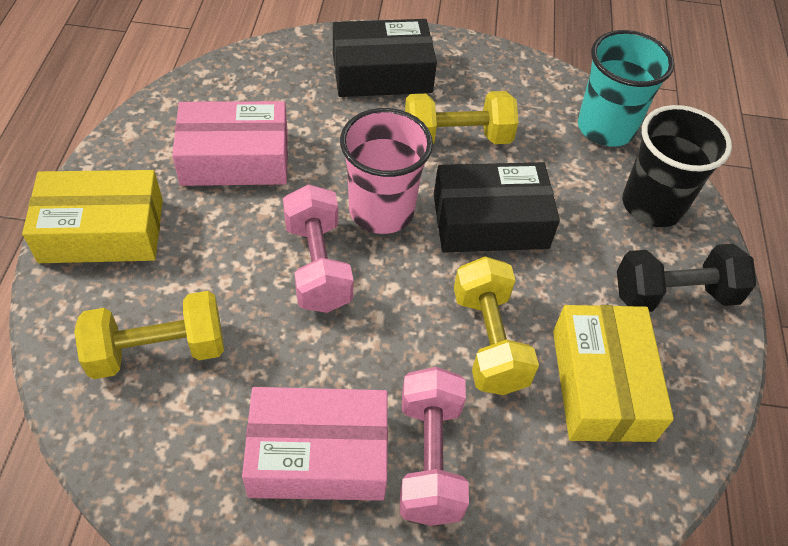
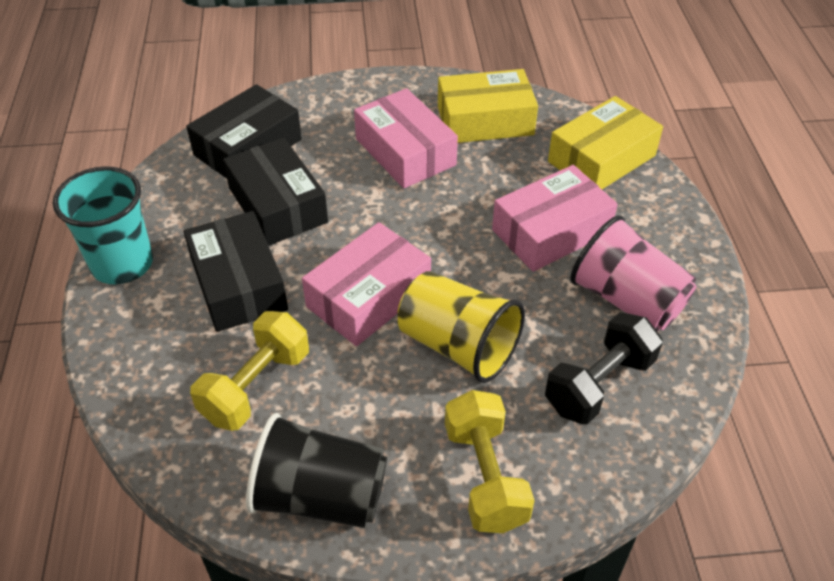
black box: [333,19,437,97] [434,162,560,253] = 2 -> [183,211,288,332] [186,84,302,178] [223,138,328,246] = 3
pink box: [172,101,288,186] [242,387,388,501] = 2 -> [302,222,431,346] [354,88,458,188] [492,165,618,272] = 3
pink dumbbell: [283,184,354,313] [400,367,469,526] = 2 -> none = 0
yellow cup: none = 0 -> [397,271,525,383] = 1
yellow dumbbell: [74,291,224,379] [405,91,519,144] [454,256,539,395] = 3 -> [190,311,309,431] [445,390,535,533] = 2

